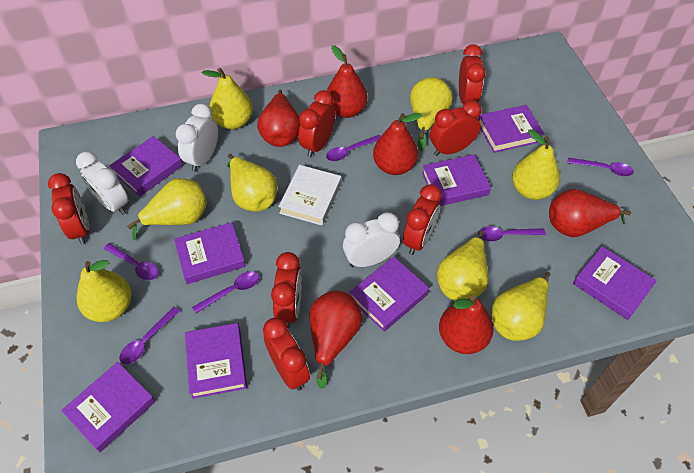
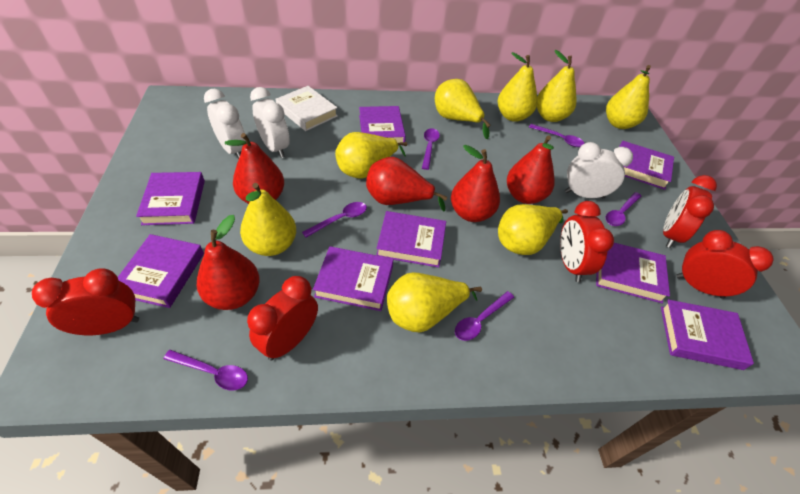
red clock: [48,173,89,244] [263,317,310,391] [271,252,302,328] [298,90,335,157] [403,184,442,255] [430,100,482,156] [459,44,485,104] = 7 -> [32,268,139,335] [247,276,318,360] [560,201,614,282] [663,175,717,248] [676,230,774,299] = 5
red pear: [257,90,300,147] [309,290,362,389] [327,45,367,118] [373,113,422,175] [439,295,494,354] [549,189,631,237] = 6 -> [197,215,260,310] [225,133,284,204] [366,157,447,212] [451,145,500,222] [507,136,555,204] = 5

